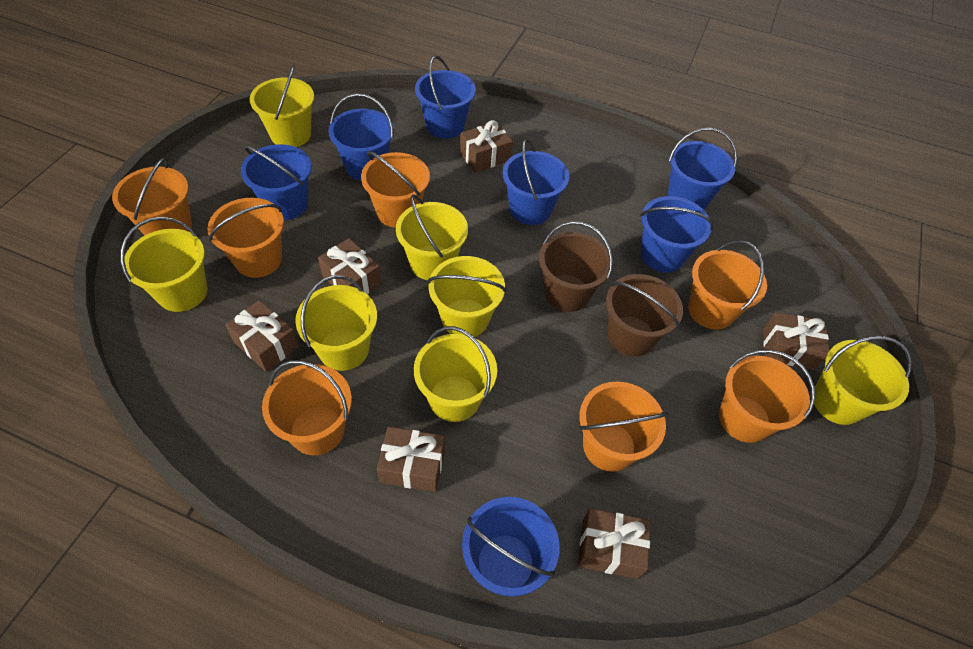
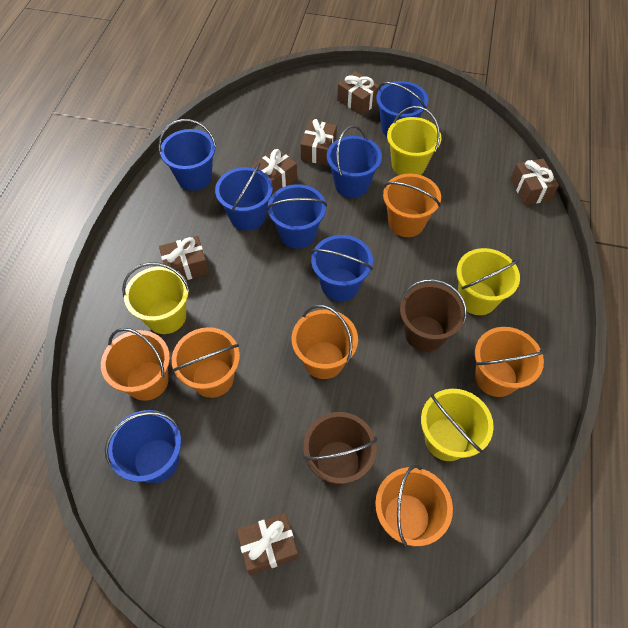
orange bucket: [112,157,192,235] [207,198,284,278] [262,360,352,455] [361,151,430,228] [579,381,668,472] [688,240,767,330] [719,349,815,443] = 7 -> [101,328,170,401] [172,327,240,398] [292,305,358,379] [375,465,453,547] [383,174,441,237] [475,327,546,397] = 6
yellow bucket: [120,217,207,312] [250,65,314,147] [295,275,377,371] [396,194,468,280] [414,326,497,422] [427,256,507,337] [814,336,912,425] = 7 -> [122,262,190,334] [387,106,441,175] [421,389,494,461] [456,248,520,315] = 4

